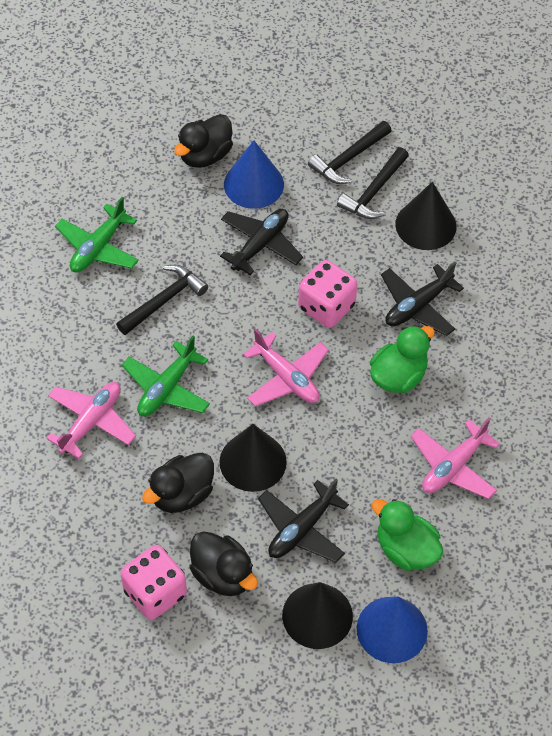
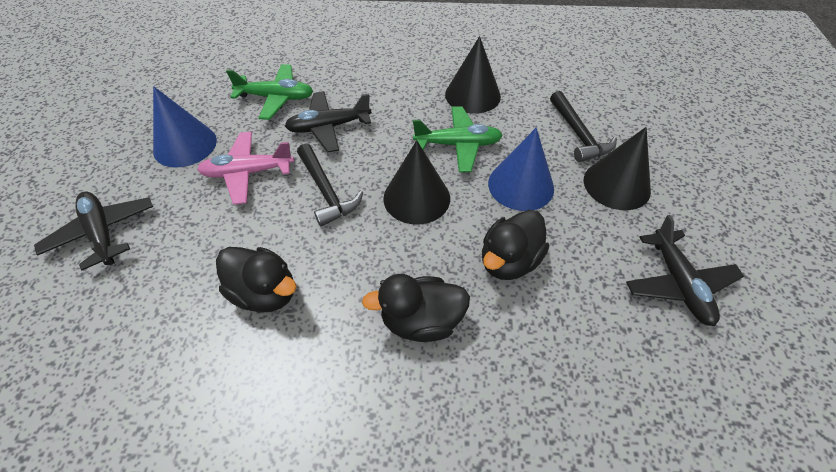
black hammer: [116,265,208,335] [308,121,392,184] [337,147,409,219] = 3 -> [297,144,363,227] [550,91,617,162] = 2
green duck: [370,325,435,393] [372,499,443,571] = 2 -> none = 0
pink dice: [121,545,187,620] [298,260,357,328] = 2 -> none = 0
pink plane: [46,382,136,459] [243,329,329,407] [411,418,500,499] = 3 -> [197,132,294,205] = 1

